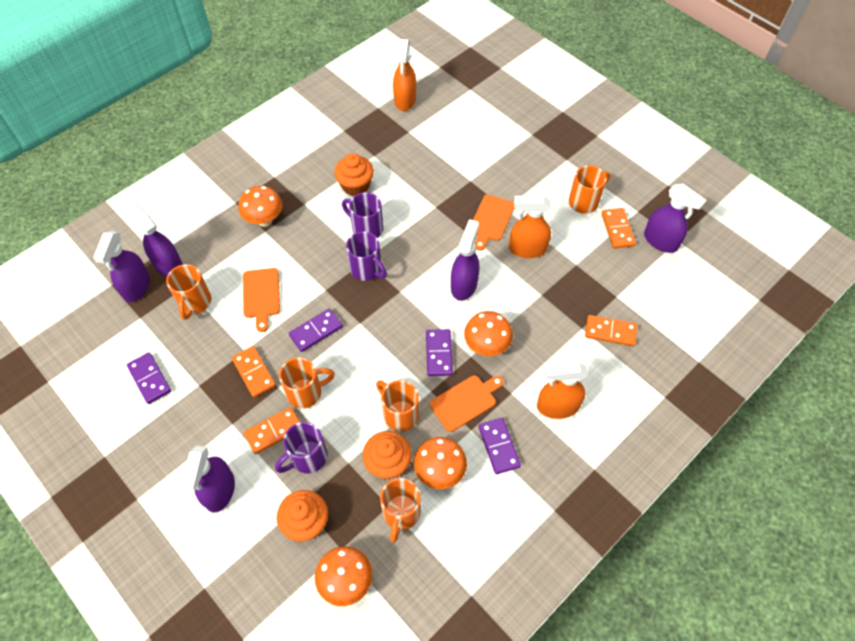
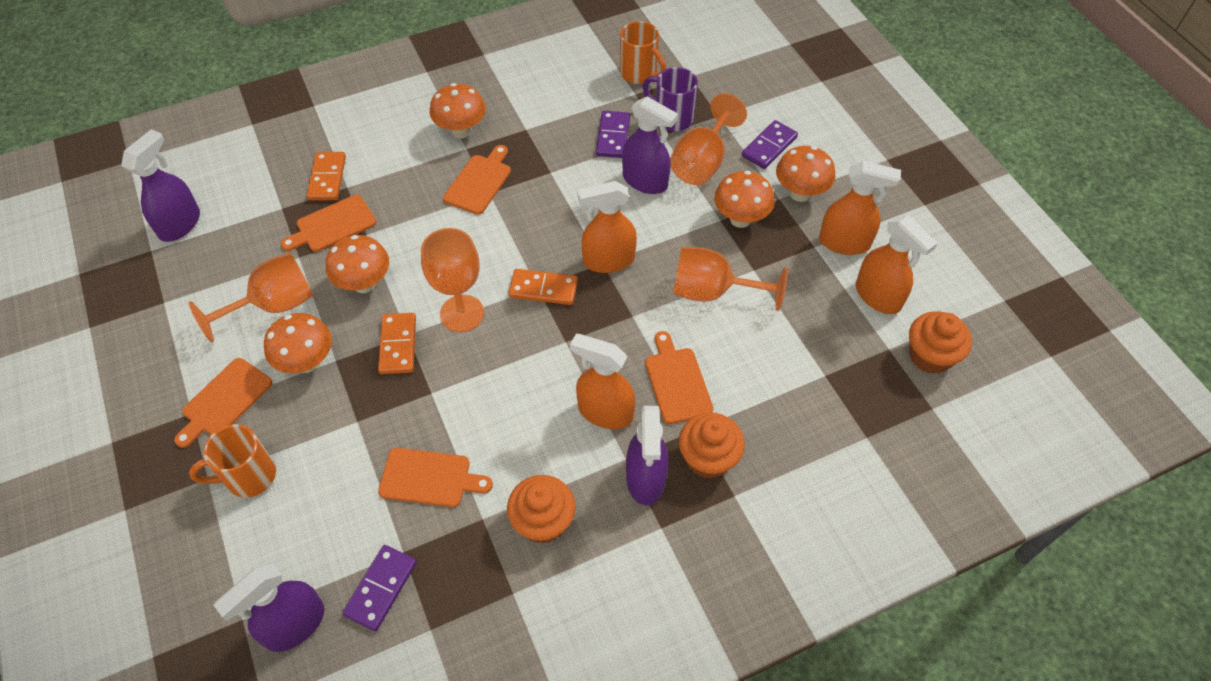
orange cutting board: [243,268,280,332] [430,375,504,432] [473,194,514,251] = 3 -> [174,358,272,448] [280,195,376,252] [378,448,493,507] [443,145,511,215] [645,331,713,424] = 5
orange domino: [232,346,276,398] [244,407,300,454] [585,315,637,346] [602,208,636,249] = 4 -> [307,152,346,200] [378,313,416,374] [509,269,578,305] = 3
orange goblet: none = 0 -> [189,252,314,343] [421,228,484,332] [670,93,747,185] [673,247,788,311] = 4
orange mug: [166,264,211,320] [279,358,335,409] [376,380,419,432] [380,478,421,543] [569,165,610,214] = 5 -> [189,424,276,498] [620,21,666,84] = 2
orange mushroom: [238,186,282,227] [315,546,372,606] [414,437,467,489] [464,311,513,356] = 4 -> [264,313,332,373] [326,235,389,293] [430,83,486,138] [714,171,775,228] [776,146,835,202] = 5
orange spray bottle: [393,39,416,111] [509,195,551,258] [537,362,588,419] = 3 -> [570,334,635,429] [577,181,637,273] [819,161,901,255] [856,215,938,314] = 4
purple domino: [127,352,171,404] [289,309,343,352] [426,329,453,376] [479,418,521,474] = 4 -> [342,545,417,631] [596,111,630,158] [742,120,798,169] = 3
purple mug: [275,422,328,474] [342,192,383,238] [346,231,387,281] = 3 -> [643,67,698,131] = 1
purple spray bottle: [93,231,150,302] [125,202,183,277] [181,446,235,512] [451,219,479,301] [644,184,706,253] = 5 -> [121,129,200,242] [213,564,325,652] [622,97,678,194] [626,406,668,506] = 4

